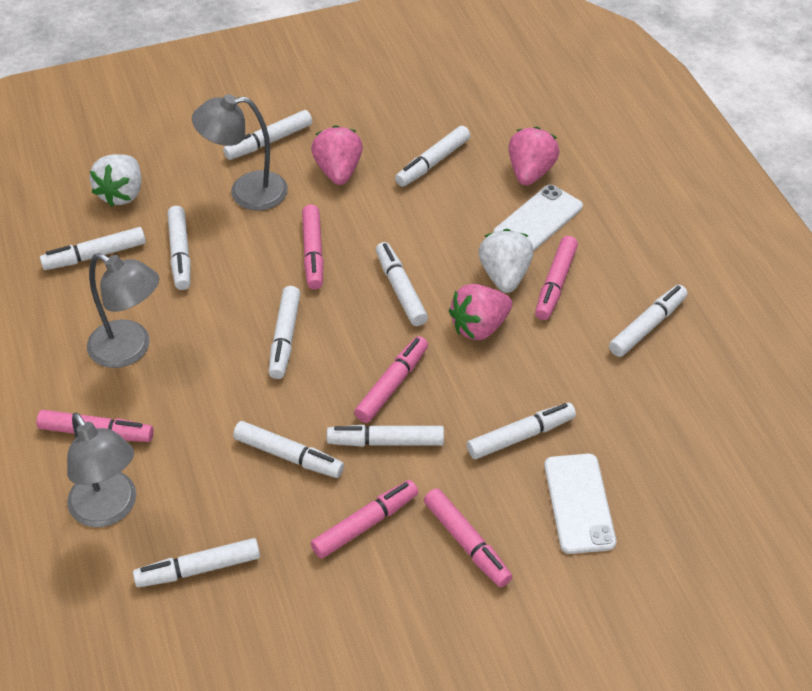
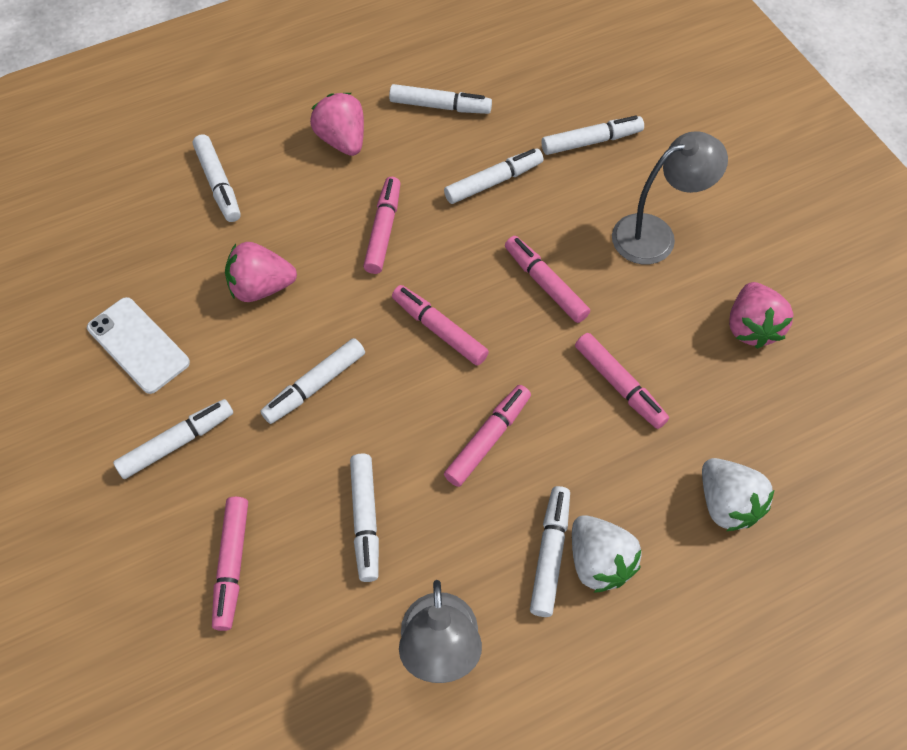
grey lamp: [67,413,136,527] [87,253,159,368] [192,94,288,210] = 3 -> [399,580,482,683] [612,131,728,264] = 2
white marker: [40,227,146,270] [133,538,260,587] [167,206,191,290] [223,110,312,160] [233,421,344,478] [269,286,301,379] [327,425,444,447] [376,242,428,326] [395,126,470,187] [467,402,576,459] [609,285,688,357] = 11 -> [113,399,233,479] [193,134,241,222] [261,338,365,424] [350,454,379,582] [389,84,492,114] [444,148,543,204] [530,486,570,617] [541,116,644,155] = 8
white phone: [493,185,583,251] [544,454,616,554] = 2 -> [87,297,190,394] = 1

